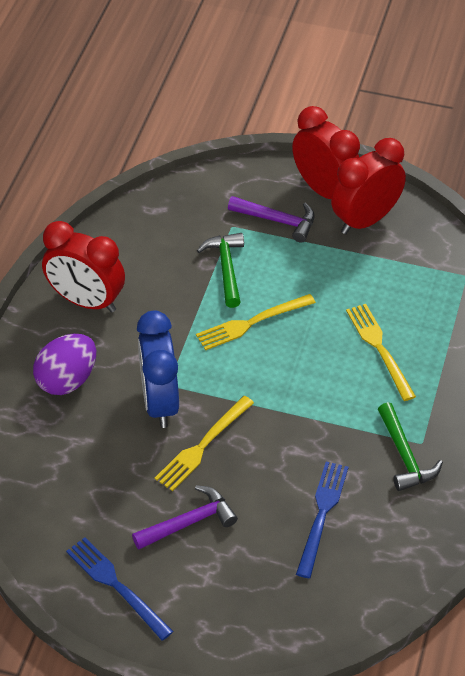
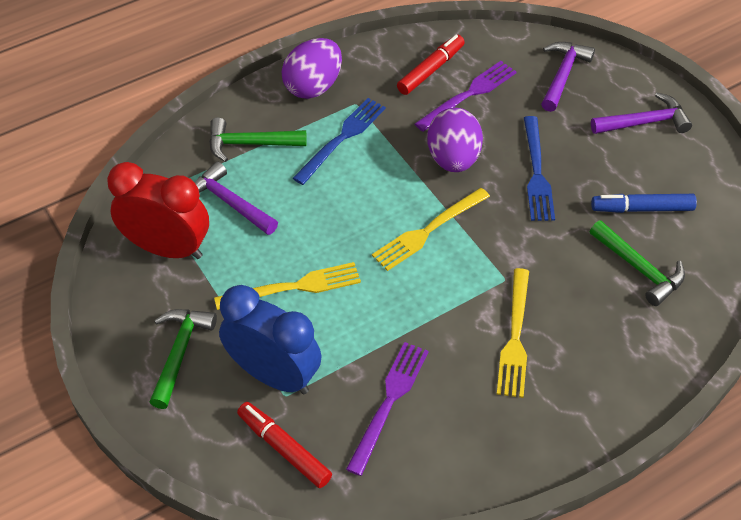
blue marker: none = 0 -> [591,194,697,213] = 1
green hammer: [197,233,244,308] [378,402,443,491] = 2 -> [149,309,217,409] [209,117,307,162] [589,220,685,306] = 3
purple egg: [33,334,96,395] = 1 -> [282,38,342,99] [427,108,483,172] = 2
purple fork: none = 0 -> [346,342,429,476] [415,61,516,132] = 2
purple hammer: [132,485,238,549] [228,196,315,243] = 2 -> [195,162,278,235] [541,42,595,112] [591,93,692,134] = 3
red clock: [42,221,125,312] [292,106,360,199] [331,138,406,234] = 3 -> [107,162,209,259] = 1
red marker: none = 0 -> [237,402,332,488] [397,35,465,95] = 2

